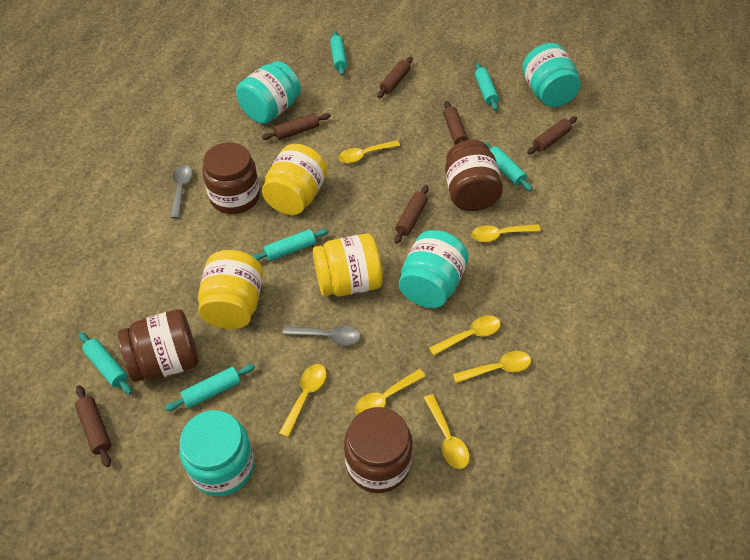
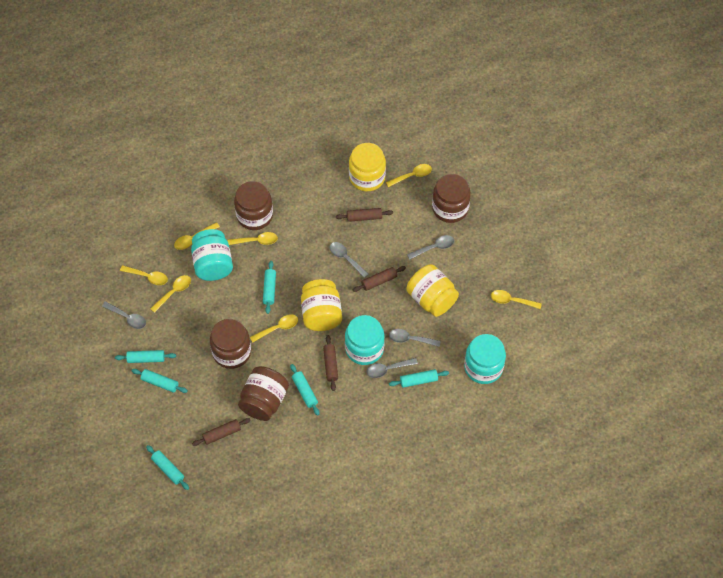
brown rolling pin: [75,385,111,467] [262,113,331,140] [377,57,413,98] [394,185,429,244] [443,101,468,145] [527,117,577,154] = 6 -> [192,418,251,446] [323,335,338,391] [336,208,393,222] [353,266,406,292] = 4
grey spoon: [170,165,193,218] [283,326,361,345] = 2 -> [102,301,146,329] [330,242,368,278] [366,358,418,378] [389,329,441,347] [407,235,454,260] = 5
turquoise jar: [179,410,255,496] [236,61,301,124] [399,230,469,308] [522,43,581,107] = 4 -> [191,229,233,281] [345,315,385,365] [464,334,506,384] = 3

